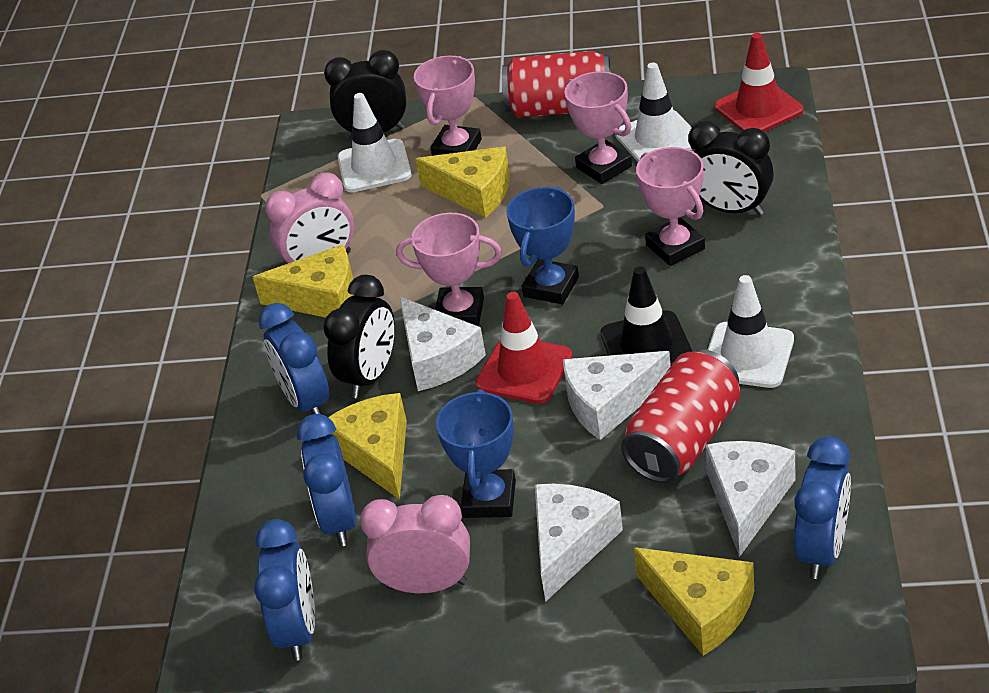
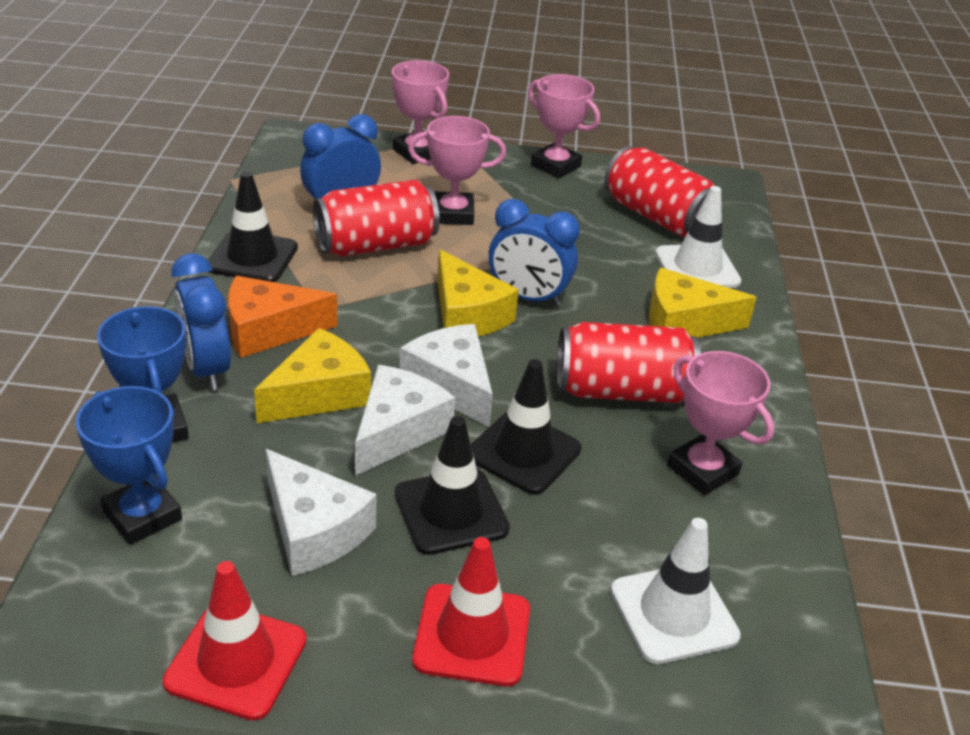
black clock: [323,275,395,398] [324,50,407,138] [688,121,774,215] = 3 -> none = 0
black traffic cone: [600,266,693,365] = 1 -> [208,172,298,282] [395,416,510,555] [471,359,581,494] = 3
blue clock: [254,519,315,661] [259,303,329,414] [297,414,356,547] [794,436,851,579] = 4 -> [172,253,231,391] [300,114,381,211] [489,199,580,307] = 3
orange cheese: none = 0 -> [228,276,338,358] = 1
pink clock: [265,173,354,263] [360,495,470,593] = 2 -> none = 0
red can: [502,51,611,118] [621,349,740,483] = 2 -> [313,180,440,256] [557,322,701,403] [604,146,714,237] = 3
white cheese: [399,297,486,391] [535,484,623,602] [563,351,671,440] [705,441,795,557] = 4 -> [266,449,377,576] [355,365,455,476] [400,324,493,427] = 3
white traffic cone: [338,93,412,192] [615,63,693,162] [708,275,794,388] = 3 -> [611,518,741,664] [655,186,742,288] = 2
yellow cheese: [253,244,353,318] [328,393,407,500] [415,147,510,218] [634,547,754,656] = 4 -> [254,328,371,423] [437,250,519,337] [649,268,757,338] = 3

